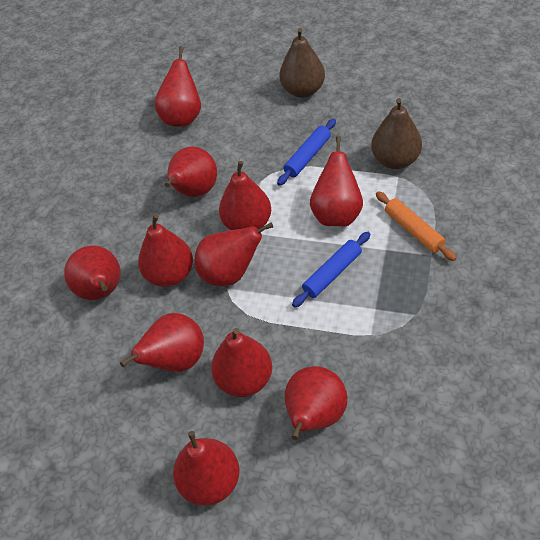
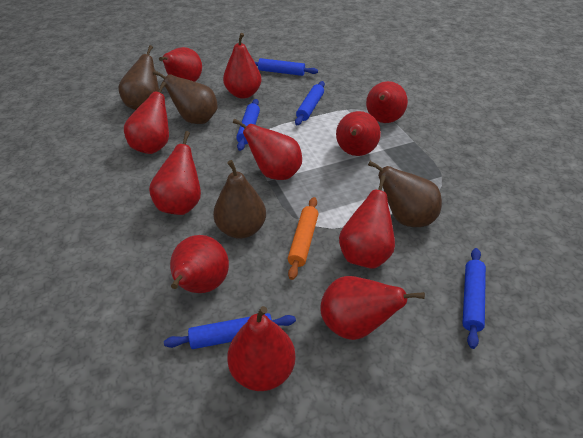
blue rolling pin: [277,119,336,186] [292,232,370,307] = 2 -> [164,313,296,349] [236,99,260,151] [254,58,318,76] [295,81,325,125] [462,248,486,349] = 5
brown pear: [279,28,325,98] [371,98,422,169] = 2 -> [118,45,159,110] [153,70,218,124] [213,160,266,239] [368,161,442,227] = 4

